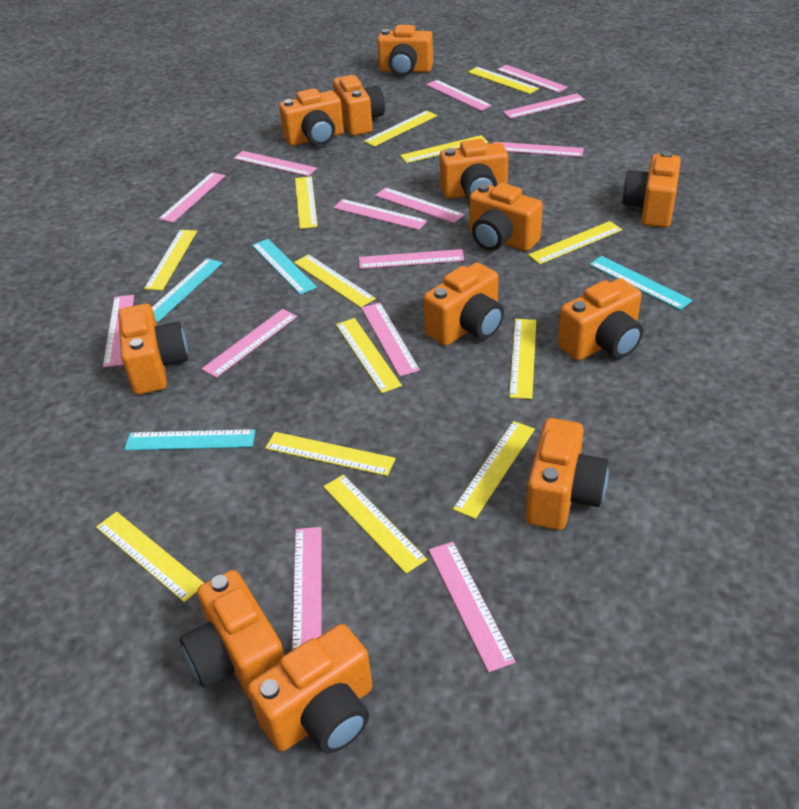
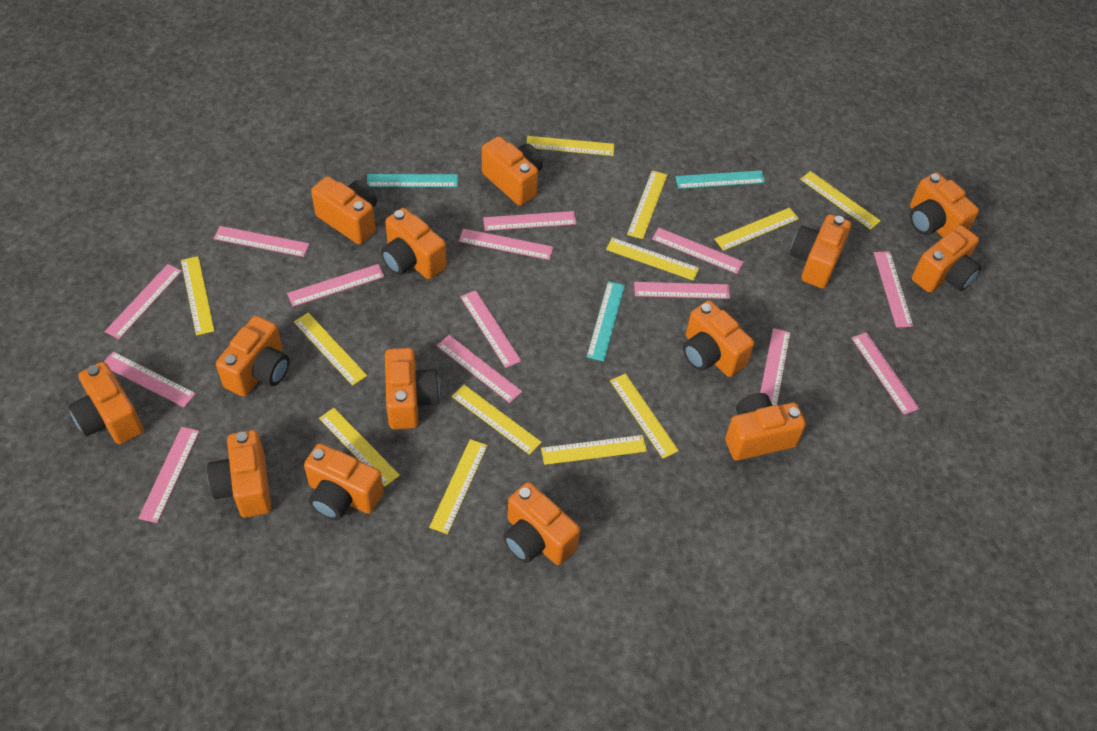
orange camera: [118,304,188,395] [180,570,285,700] [248,624,372,753] [279,88,344,146] [333,75,385,136] [377,25,433,76] [423,262,504,346] [439,139,508,199] [469,183,543,251] [525,418,609,530] [558,278,643,361] [622,151,681,228] = 12 -> [68,362,144,444] [207,430,271,517] [216,316,289,397] [304,443,384,520] [311,176,377,244] [381,208,447,279] [385,348,440,429] [482,136,543,206] [503,482,580,565] [683,300,754,377] [725,393,806,461] [790,214,851,288] [910,172,979,237] [912,225,982,293] = 14
turquoise ruler: [125,429,256,450] [152,258,222,322] [252,239,317,295] [589,256,692,310] = 4 -> [367,174,458,187] [587,281,625,361] [675,170,765,189] = 3
yellow ruler: [96,512,204,602] [144,230,197,290] [265,432,396,476] [294,254,376,308] [295,176,318,229] [323,475,427,574] [336,318,402,393] [364,110,437,147] [400,135,488,163] [453,421,535,519] [468,67,539,94] [509,319,536,399] [528,221,622,264] = 13 -> [181,256,214,335] [294,312,367,386] [319,408,400,487] [429,439,488,534] [452,385,542,455] [526,136,614,156] [541,435,647,465] [606,237,699,281] [610,373,679,459] [627,170,667,239] [714,208,799,251] [800,171,881,230] = 12

